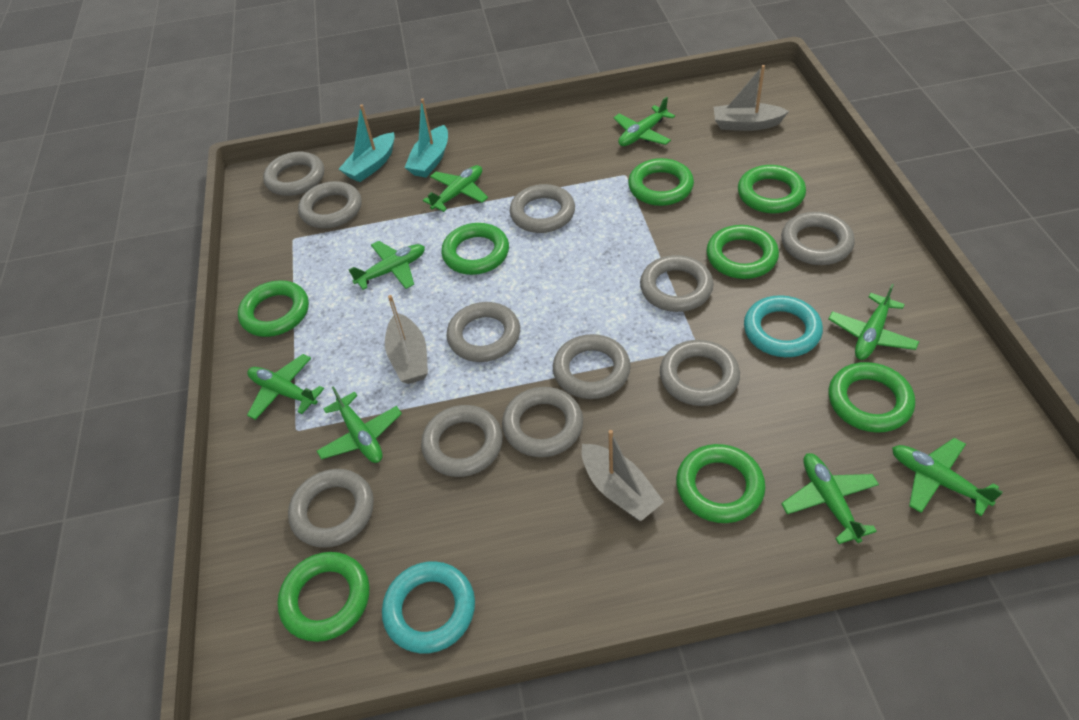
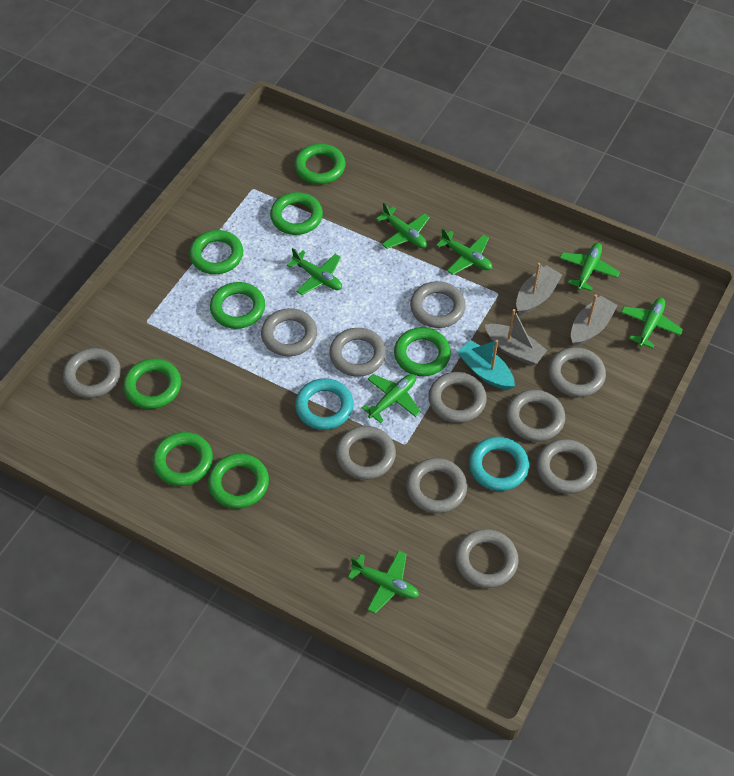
green plane: [247,354,324,420] [317,386,402,463] [348,241,425,290] [423,165,488,212] [614,97,675,146] [781,453,879,544] [828,284,919,360] [892,438,1003,516] = 8 -> [287,248,342,295] [348,551,419,614] [361,374,421,423] [376,203,430,249] [436,228,492,275] [560,243,620,291] [621,298,683,348] = 7
turquoise boat: [339,105,395,182] [404,98,448,178] = 2 -> [457,340,515,390] = 1

